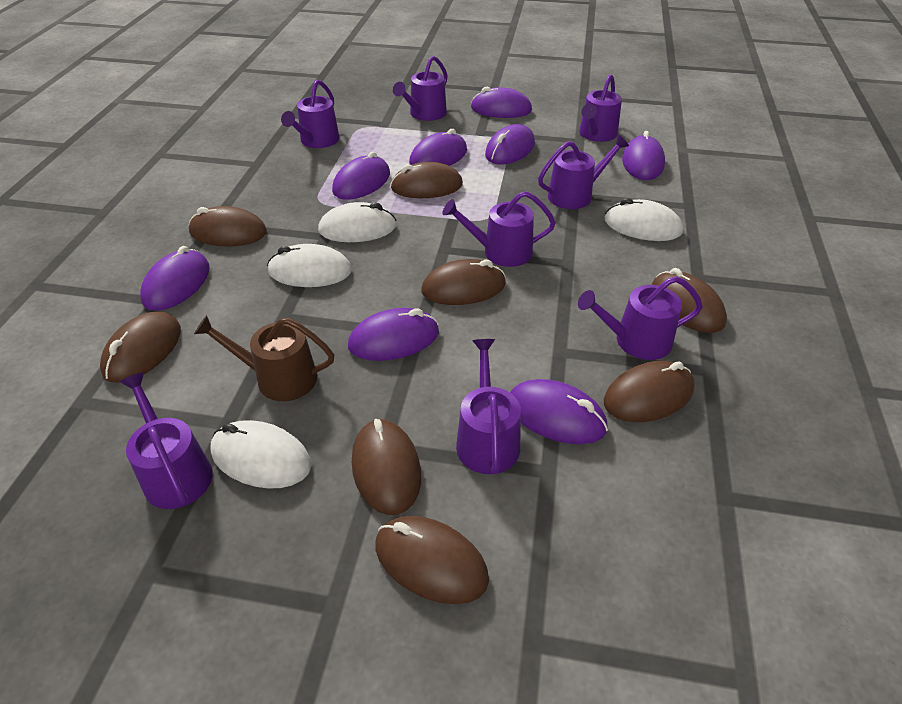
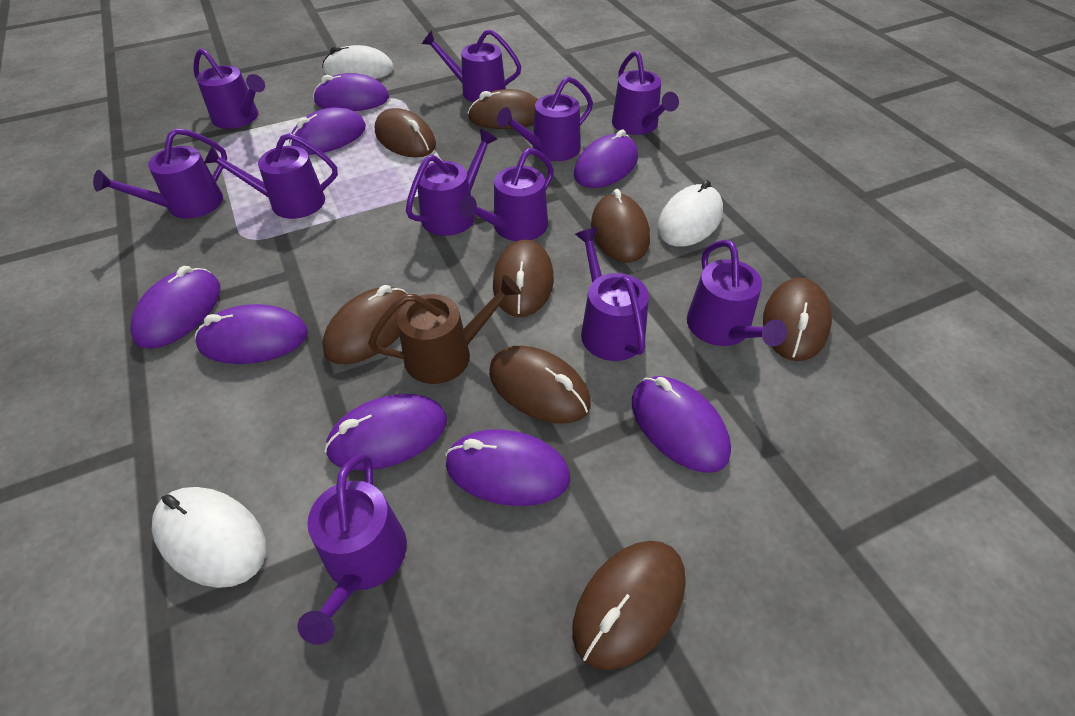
purple watering can: [120,372,213,509] [281,79,340,148] [393,56,448,121] [442,191,556,267] [456,339,521,474] [538,135,629,209] [578,276,703,360] [579,74,622,142] = 8 -> [93,128,227,219] [193,48,265,129] [204,133,338,219] [297,454,407,645] [406,129,497,236] [422,29,521,102] [459,148,554,241] [497,76,593,161] [575,228,649,361] [612,50,679,135] [687,240,787,347] = 11
white mouse: [210,420,311,489] [267,244,352,287] [318,202,397,242] [605,198,683,241] = 4 -> [152,487,266,588] [322,45,394,79] [657,180,723,247] = 3

